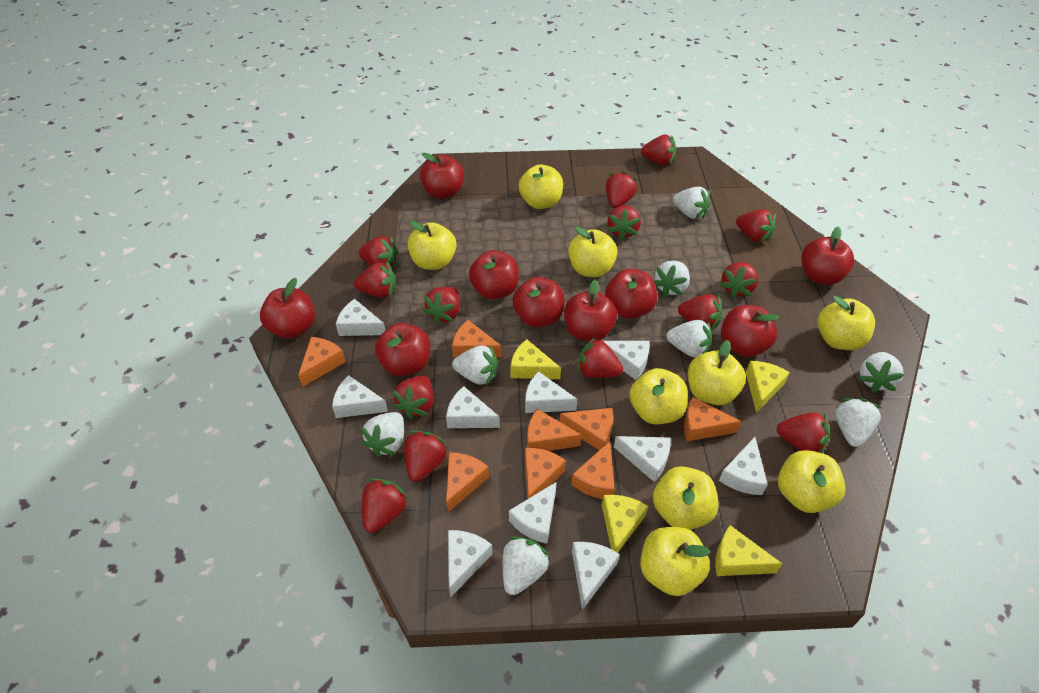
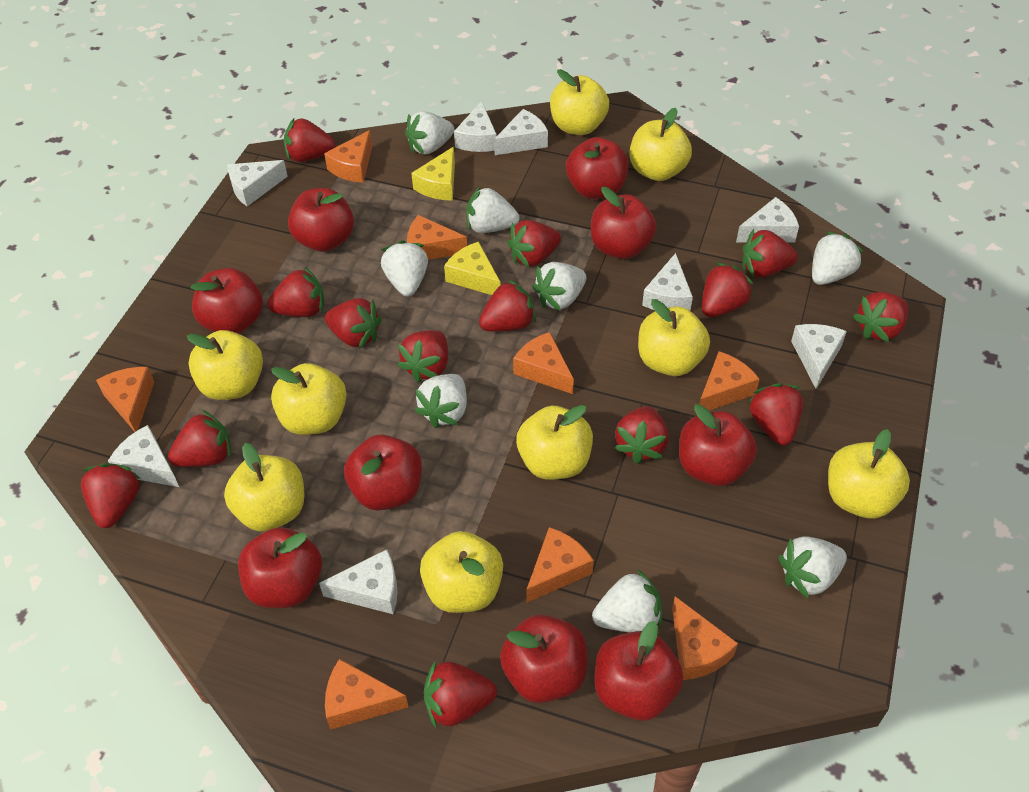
white cheese: [332,375,388,418] [336,299,386,336] [446,386,500,428] [448,530,493,598] [509,482,557,544] [525,371,578,413] [572,542,620,610] [603,341,650,380] [614,436,671,482] [719,437,768,495] = 10 -> [108,425,179,487] [228,160,288,206] [319,549,397,614] [454,101,497,152] [494,109,548,155] [642,253,693,311] [736,197,799,243] [791,324,847,389] = 8
yellow cheese: [510,339,561,379] [602,495,648,553] [715,525,782,576] [746,361,790,413] = 4 -> [411,147,455,201] [444,242,501,295] = 2

